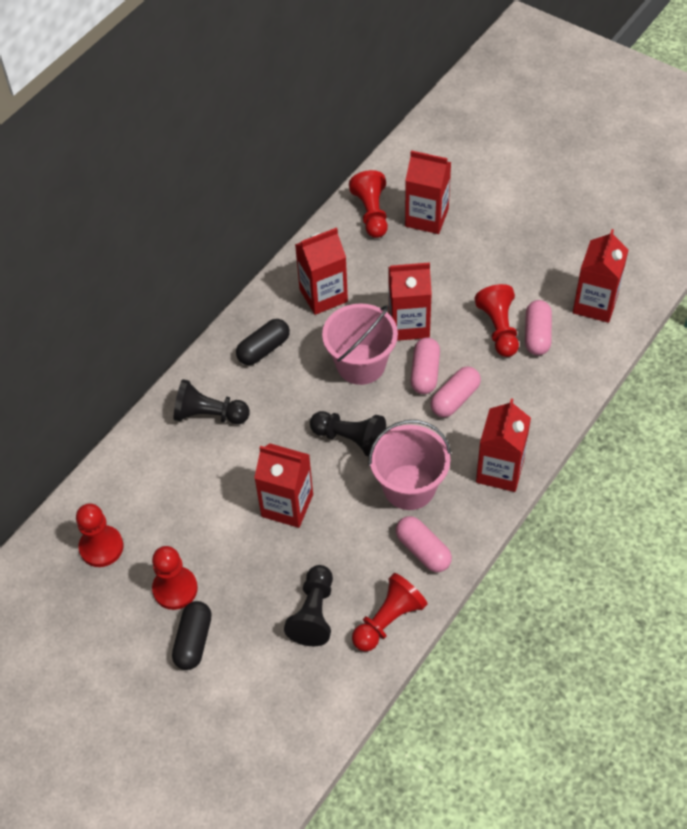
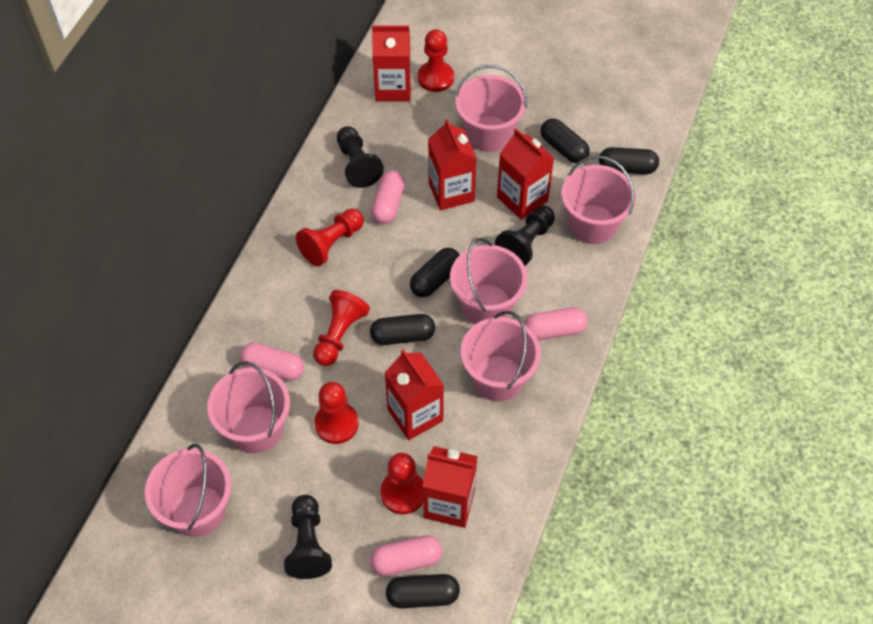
black capsule: [172,601,212,670] [236,319,290,365] = 2 -> [370,314,435,345] [386,574,460,608] [410,248,459,297] [541,118,590,164] [599,147,659,174] = 5
pink bucket: [322,303,398,385] [369,420,451,510] = 2 -> [145,444,231,537] [207,361,290,454] [450,238,527,324] [455,65,527,152] [461,311,541,402] [561,155,636,244] = 6
red carton: [254,443,313,528] [295,227,348,315] [388,262,432,341] [405,150,451,234] [476,398,531,492] [573,229,628,323] = 6 -> [372,25,411,101] [385,349,444,440] [422,446,477,528] [428,119,477,211] [497,128,554,220] = 5

